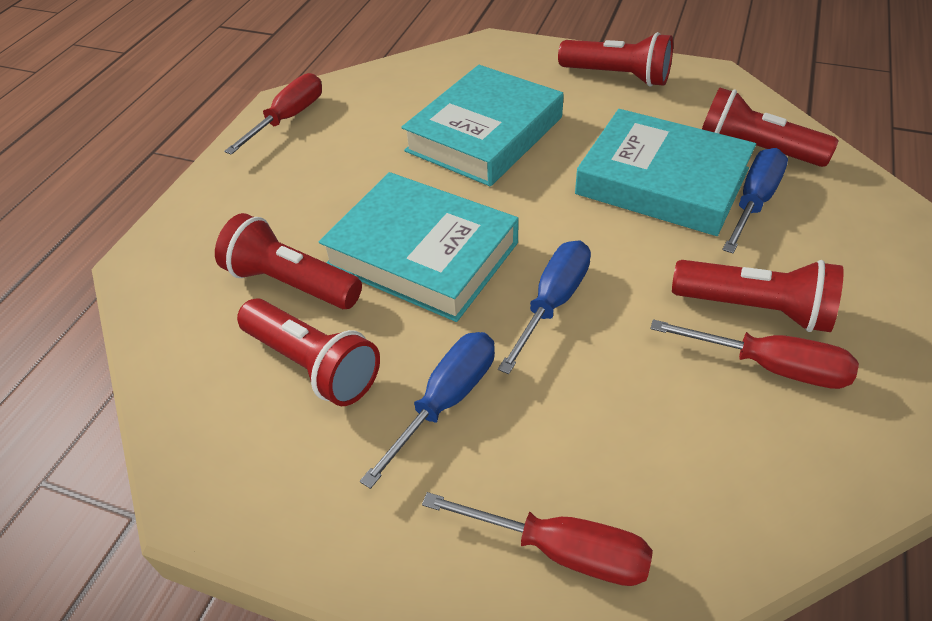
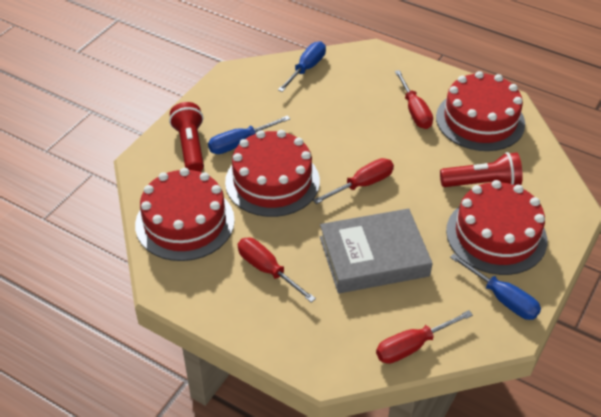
grey book: none = 0 -> [320,208,433,293] = 1
red cake: none = 0 -> [135,168,235,261] [225,130,320,217] [436,71,525,151] [446,180,547,275] = 4
red flashlight: [215,213,362,309] [237,298,380,406] [558,32,673,87] [672,260,844,332] [702,87,838,167] = 5 -> [169,102,204,172] [440,152,523,187] = 2
red screwdriver: [224,73,322,155] [422,492,653,586] [650,319,859,389] = 3 -> [238,238,316,303] [313,158,394,204] [376,310,473,364] [395,70,433,129] = 4
turquoise book: [319,172,519,322] [401,65,564,186] [575,109,756,236] = 3 -> none = 0

